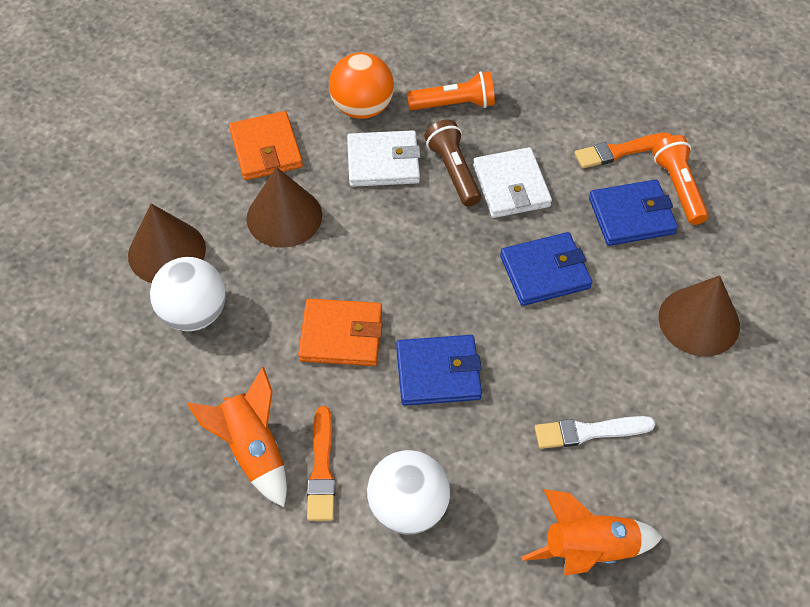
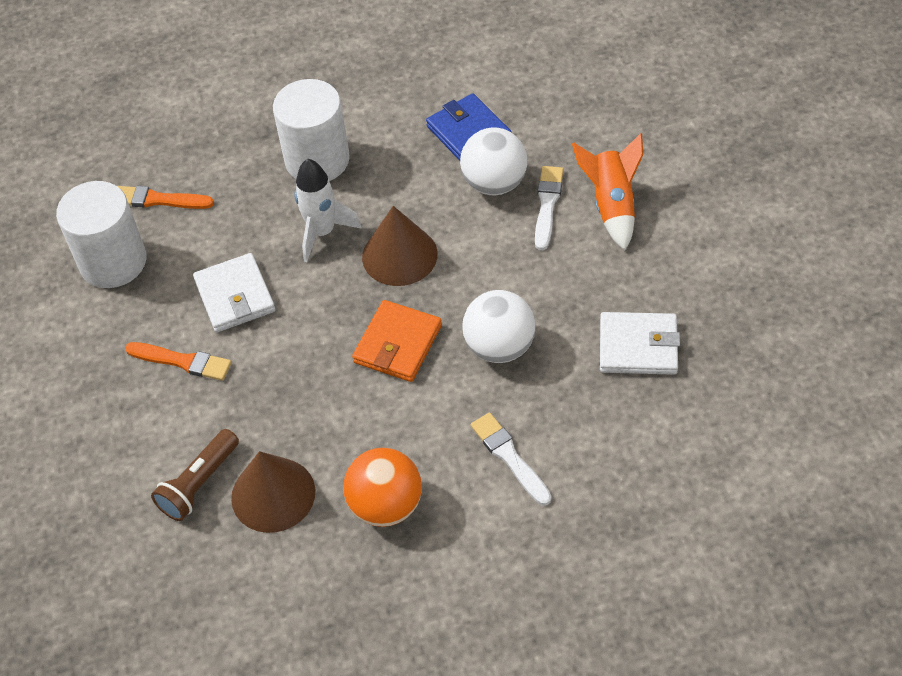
blue wallet: [396,335,482,406] [500,232,592,306] [589,180,678,246] = 3 -> [426,93,512,161] = 1
brown cone: [128,204,206,283] [247,167,322,248] [659,275,740,357] = 3 -> [231,451,315,533] [362,206,438,286] = 2
orange flashlight: [407,71,495,110] [652,135,709,225] = 2 -> none = 0
orange rocket: [187,367,287,507] [522,489,663,576] = 2 -> [572,133,643,250] = 1
orange wallet: [229,111,303,180] [298,299,382,366] = 2 -> [352,300,442,382] = 1
white brush: [535,416,656,449] = 1 -> [471,412,551,506] [535,166,564,250] = 2
white cylinder: none = 0 -> [56,181,147,288] [273,79,350,181] = 2
white rocket: none = 0 -> [294,159,362,262] = 1

